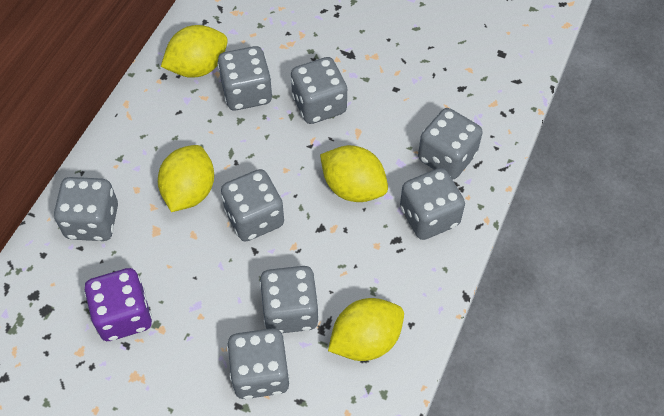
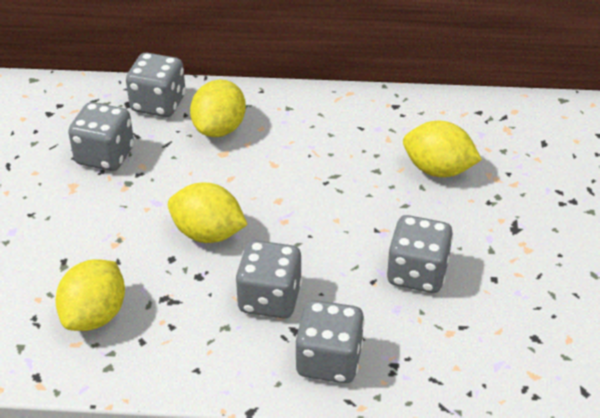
grey dice: [54,177,118,241] [217,46,273,110] [221,169,284,241] [227,328,290,399] [259,266,319,333] [291,57,347,124] [400,168,465,240] [418,108,483,179] = 8 -> [68,102,134,171] [126,53,186,117] [235,240,302,318] [295,300,365,383] [386,215,453,293] = 5
purple dice: [84,268,152,341] = 1 -> none = 0

